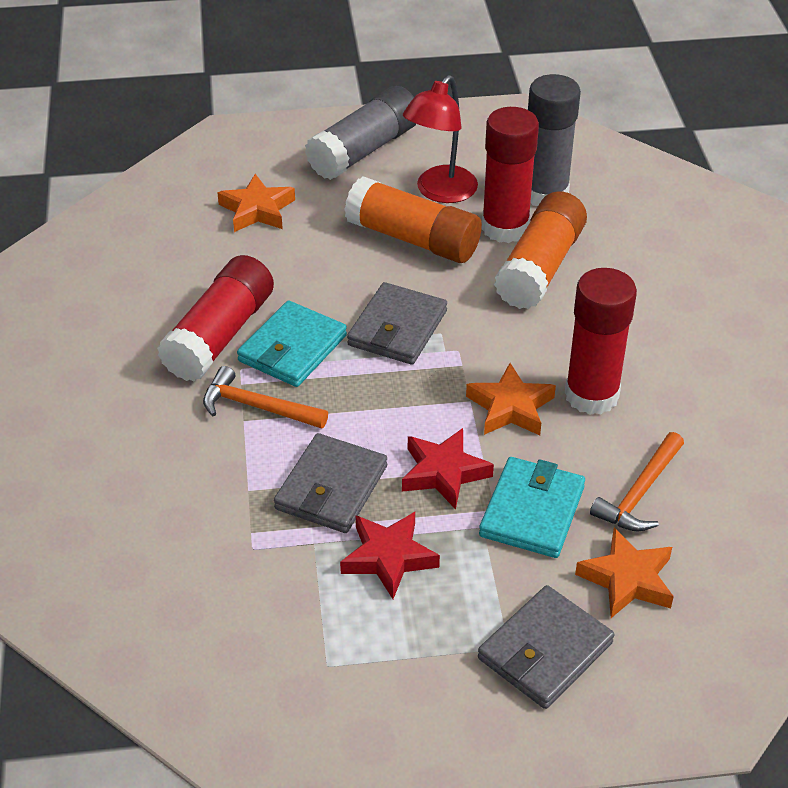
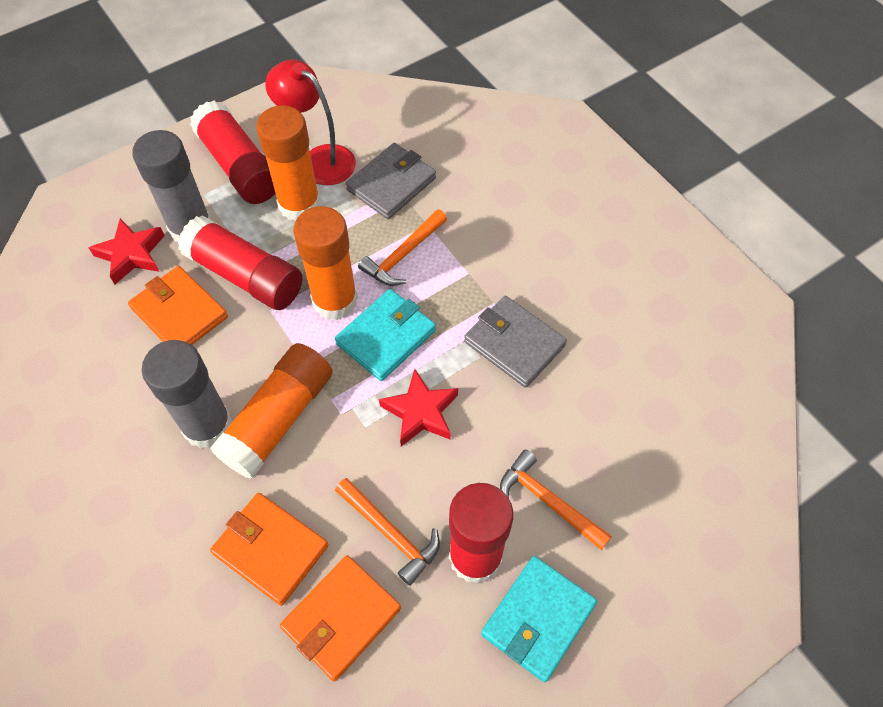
grey wallet: [274,433,387,533] [347,282,447,365] [478,585,614,709] = 3 -> [346,143,436,219] [464,296,567,388] = 2
orange glue stick: [344,176,482,263] [494,191,587,309] = 2 -> [210,343,333,479] [256,105,321,221] [293,206,358,320] = 3
orange hammer: [203,366,328,429] [590,432,684,531] = 2 -> [335,478,440,586] [358,209,447,286] [500,449,612,550] = 3
orange star: [217,174,295,232] [466,363,556,435] [575,527,674,618] = 3 -> none = 0
orange wallet: none = 0 -> [128,266,228,345] [210,493,328,606] [280,555,401,682] = 3

